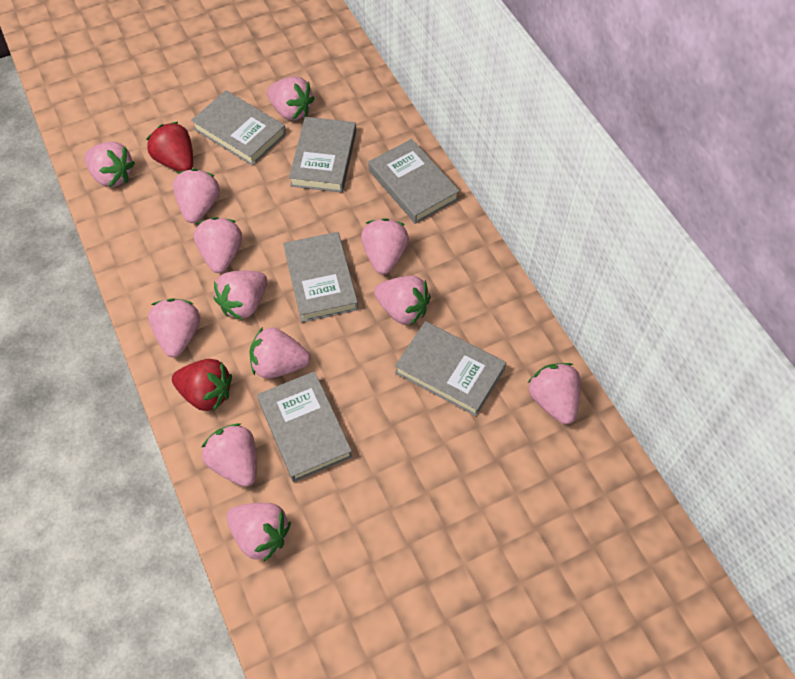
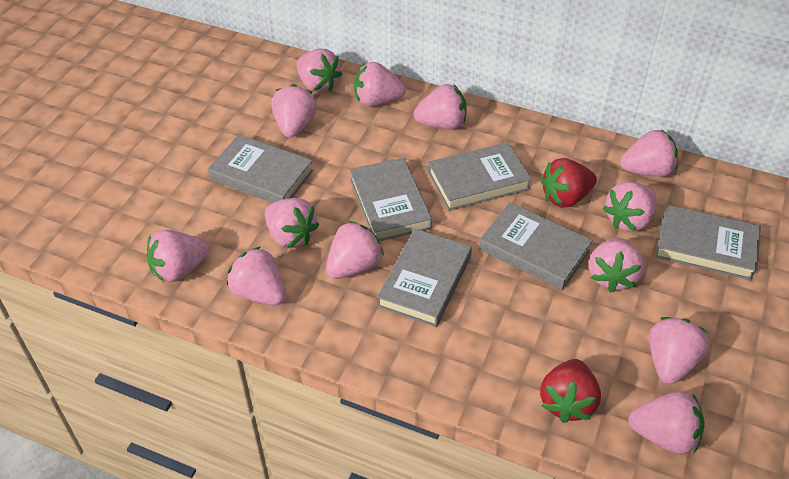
pink strawberry: [84,141,135,187] [148,298,200,357] [173,169,220,223] [194,217,242,273] [201,423,257,487] [214,271,267,320] [226,503,291,562] [249,327,310,378] [267,76,315,121] [361,218,409,275] [374,276,431,326] [528,363,581,424] = 12 -> [147,230,209,282] [227,246,286,305] [265,198,319,248] [271,84,317,138] [297,49,342,92] [326,221,384,279] [354,62,406,107] [414,84,467,129] [589,238,644,293] [603,182,656,232] [620,129,678,177] [628,391,704,454] [649,317,709,384] = 13

